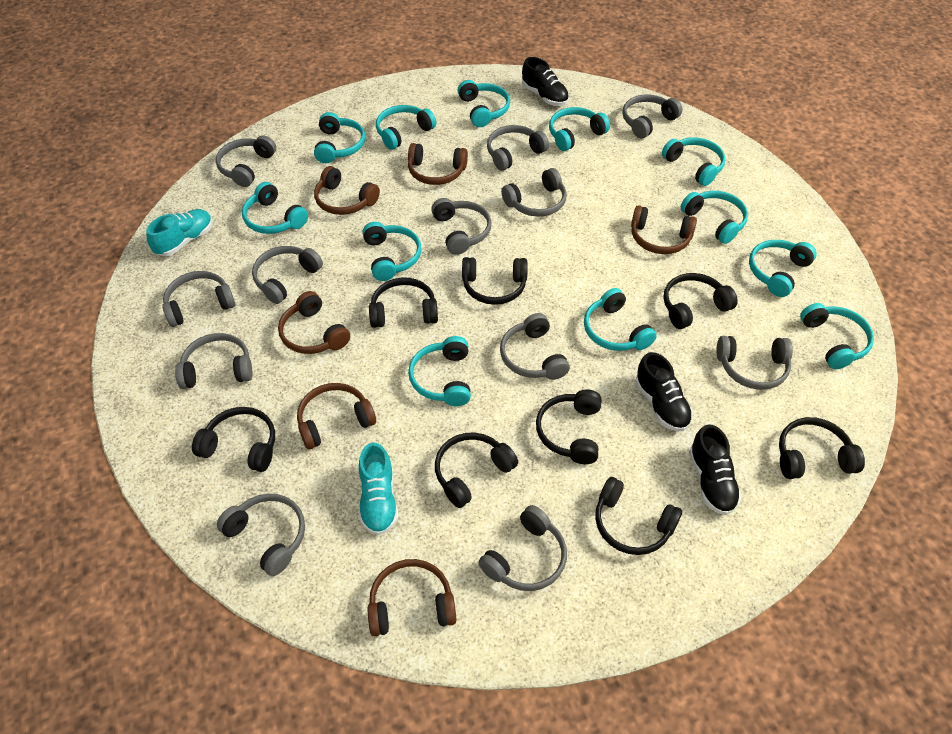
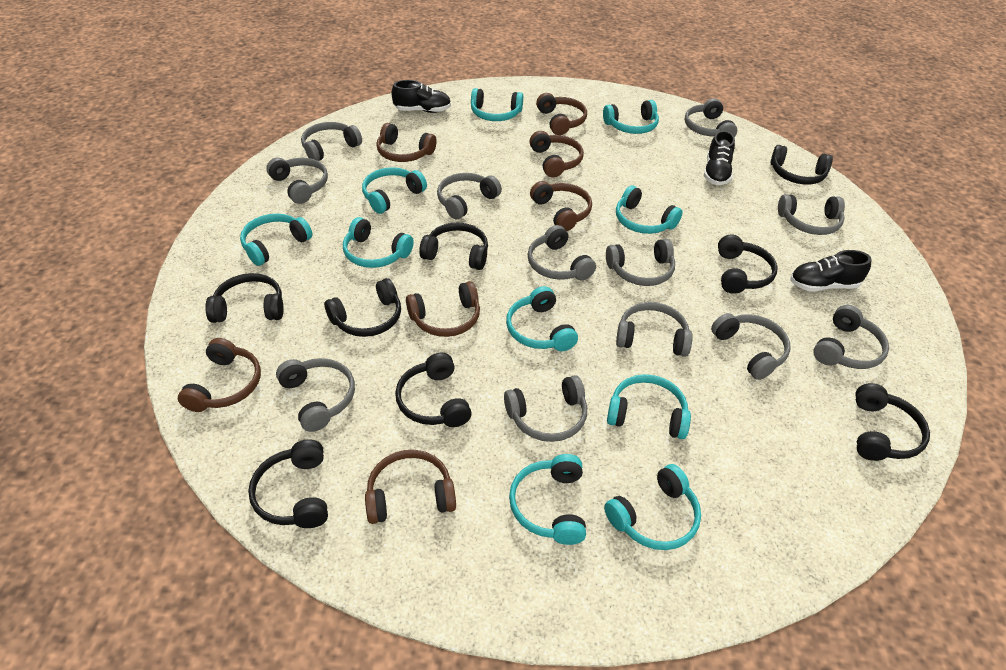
brown headphones: [278,291,350,354] [297,383,376,449] [314,166,380,215] [368,559,456,636] [408,143,468,185] [631,205,697,254] = 6 -> [178,338,261,412] [365,450,456,524] [376,123,437,162] [406,281,480,337] [529,131,584,177] [530,181,592,231] [536,93,587,135] = 7
turquoise headphones: [242,182,308,234] [314,112,365,163] [362,222,422,281] [376,105,436,150] [408,336,471,406] [458,80,510,127] [549,107,610,151] [584,288,657,351] [662,138,725,186] [681,191,748,244] [749,240,817,297] [800,303,874,369] = 12 -> [240,214,313,266] [343,217,414,268] [362,167,427,214] [471,88,523,121] [506,286,578,351] [509,454,586,545] [603,100,659,134] [604,464,701,550] [607,374,691,439] [616,186,683,234] = 10
turquoise shoe: [147,209,213,256] [359,442,398,535] = 2 -> none = 0

